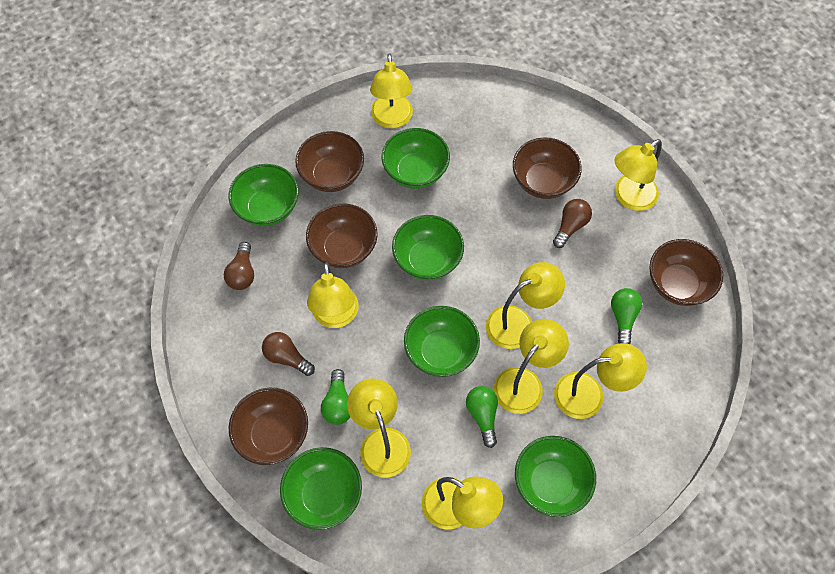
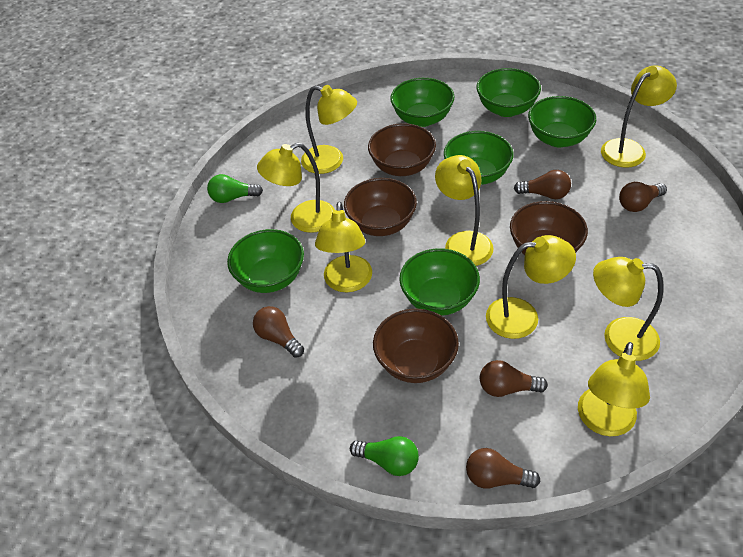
brown bowl: [229,388,308,465] [295,131,364,192] [306,203,378,268] [513,137,582,199] [649,239,723,306] = 5 -> [344,178,417,236] [368,123,436,176] [373,308,459,383] [510,201,588,255] = 4
brown light bulb: [224,242,254,290] [262,332,315,376] [553,199,592,248] = 3 -> [253,306,304,358] [466,448,540,489] [480,360,548,397] [514,170,571,199] [619,182,667,212] = 5
green light bulb: [321,369,350,425] [466,386,498,448] [611,288,642,344] = 3 -> [207,174,263,203] [350,436,419,476] = 2

